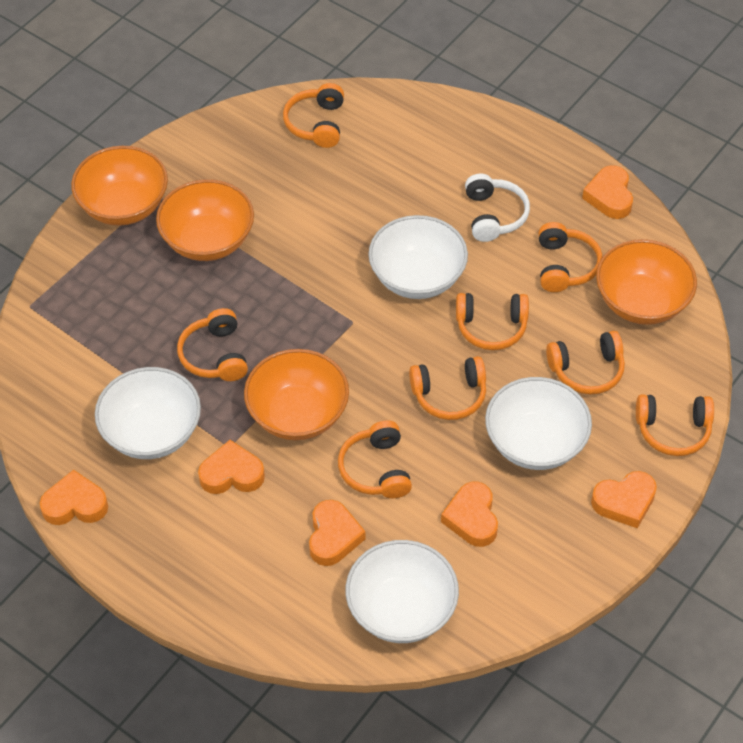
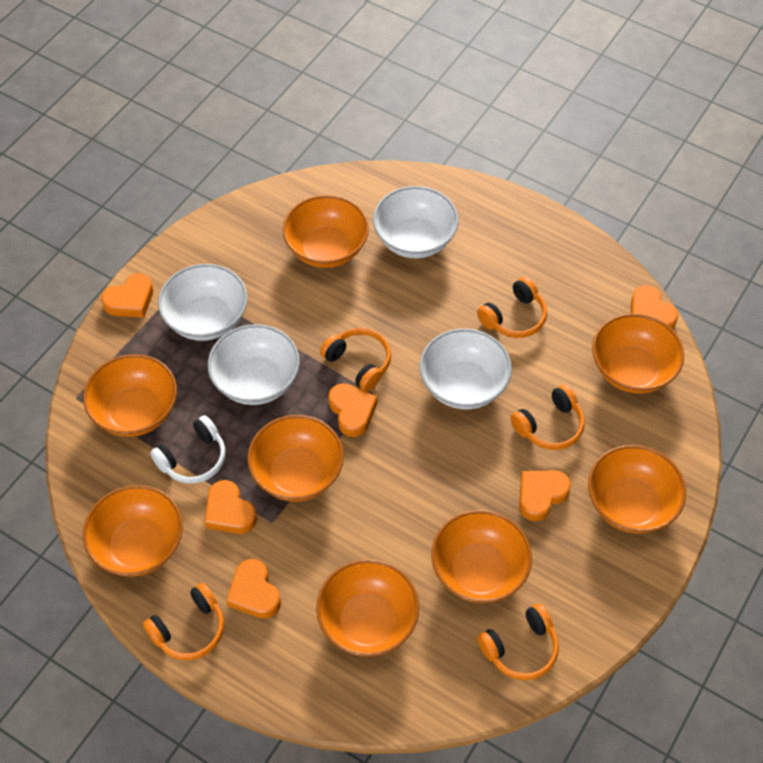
orange bowl: [71,146,168,226] [156,179,254,261] [244,349,349,440] [596,239,697,325] = 4 -> [83,354,177,437] [83,485,183,577] [247,415,344,502] [283,195,369,268] [316,559,419,657] [431,510,532,603] [588,445,686,534] [592,314,684,394] = 8
orange headphones: [177,308,248,381] [283,83,344,148] [338,420,412,499] [409,356,486,420] [456,293,529,350] [539,222,602,292] [546,331,625,394] [636,394,714,456] = 8 -> [143,583,224,660] [320,328,391,392] [477,277,547,338] [477,604,559,680] [511,384,585,450] = 5

